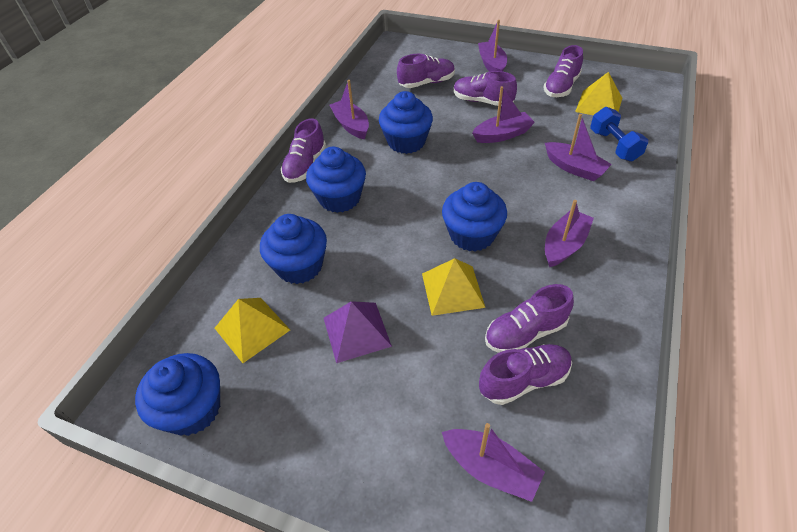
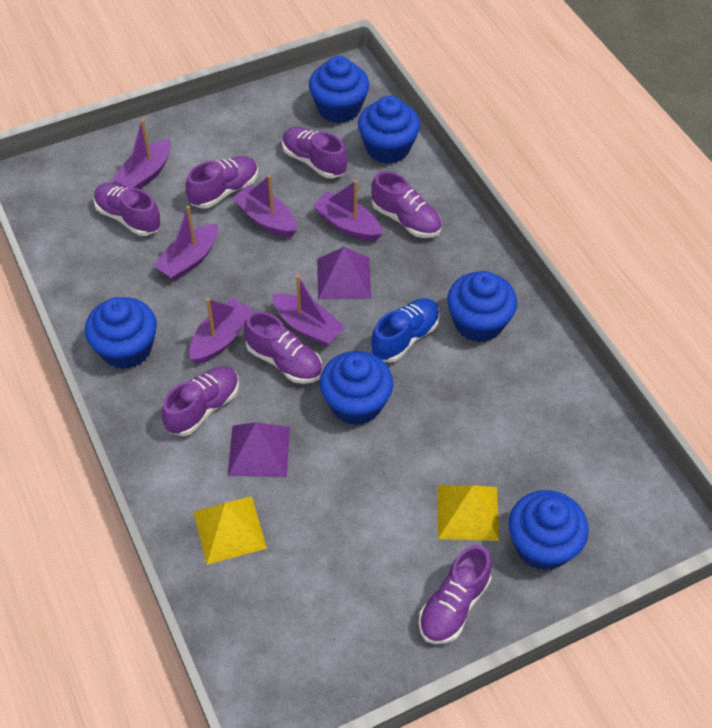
blue cupcake: [135,353,220,436] [260,214,327,284] [306,147,366,213] [379,91,433,154] [442,182,507,251] = 5 -> [85,297,157,369] [309,56,369,123] [320,351,393,425] [358,95,420,164] [447,271,517,342] [508,490,589,571] = 6
blue dumbbell: [590,107,648,161] = 1 -> none = 0
blue shoe: none = 0 -> [371,298,440,363] = 1
purple pyramid: [324,301,392,363] = 1 -> [228,422,290,477] [317,247,371,300] = 2
purple shoe: [281,118,326,183] [397,54,455,88] [454,71,517,106] [479,344,572,405] [485,284,574,353] [543,45,583,97] = 6 -> [94,183,161,236] [161,366,239,436] [186,156,258,208] [244,311,322,384] [282,127,347,179] [371,171,442,238] [419,545,492,644] = 7
yellow pyramid: [215,298,290,363] [422,258,485,316] [575,72,622,115] = 3 -> [194,496,267,565] [438,485,499,541] = 2

